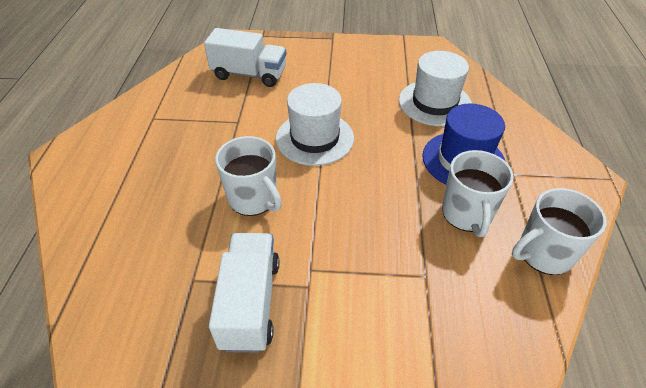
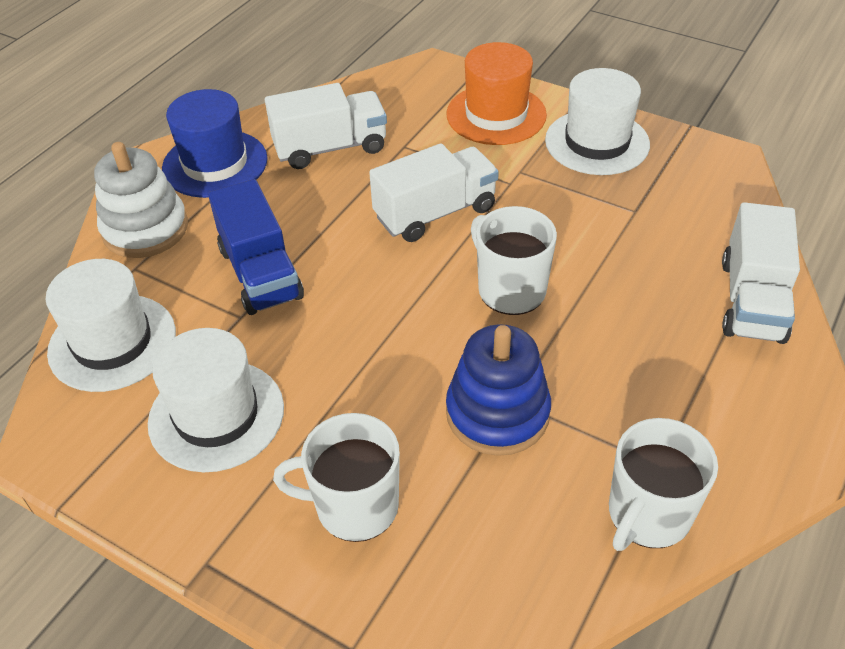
blue stacking toy: none = 0 -> [446,324,551,456] = 1
blue truck: none = 0 -> [208,179,304,315] = 1
orange hat: none = 0 -> [446,42,547,145] = 1
white hat: [276,83,354,166] [399,51,472,126] = 2 -> [45,259,176,392] [148,328,284,472] [545,68,650,175] = 3
white stacking toy: none = 0 -> [94,142,188,258] = 1
white truck: [204,28,287,87] [209,233,279,353] = 2 -> [265,83,387,169] [369,143,499,242] [722,202,800,344] = 3

